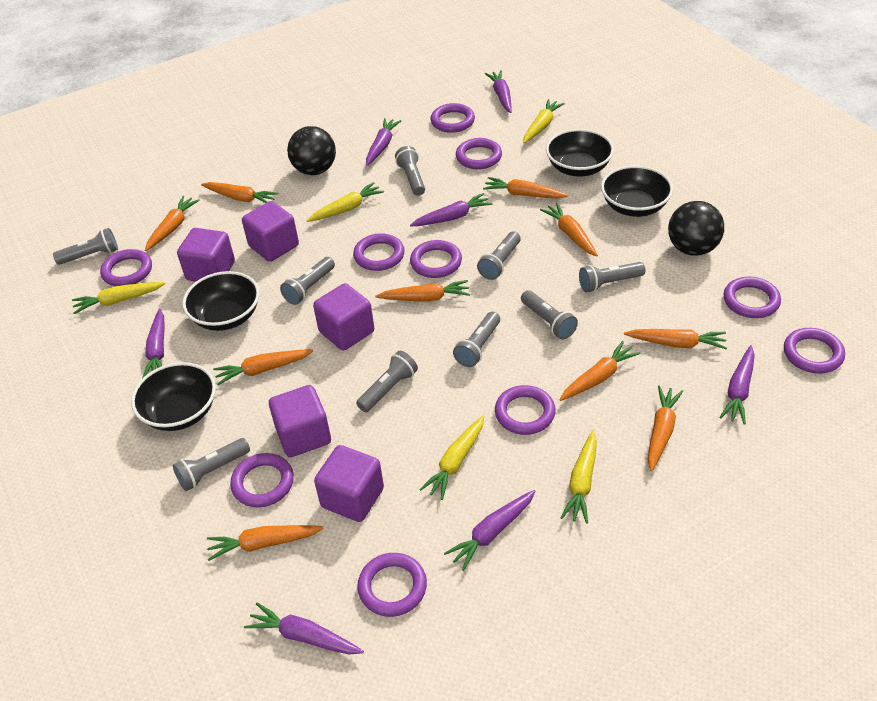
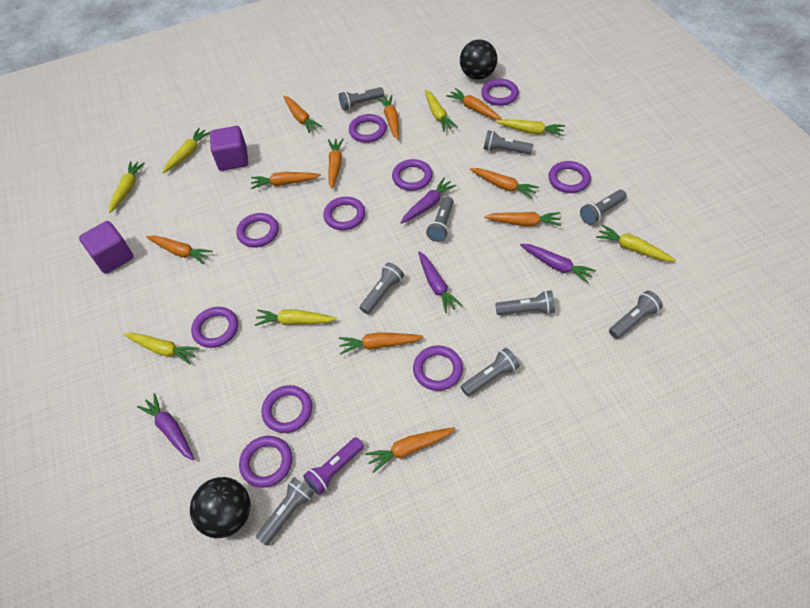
black bowl: [131,362,216,431] [182,271,260,331] [546,129,614,177] [601,165,673,217] = 4 -> none = 0
purple carrot: [142,309,165,378] [244,603,364,654] [366,118,401,166] [410,193,493,227] [444,490,536,571] [485,70,512,113] [719,345,755,424] = 7 -> [137,393,194,460] [401,178,457,224] [418,252,463,313] [520,244,596,284] = 4
purple cube: [177,228,235,282] [242,201,299,262] [269,385,331,457] [313,283,374,351] [314,445,384,522] = 5 -> [79,221,133,274] [210,126,248,171] = 2
purple flashlight: none = 0 -> [303,437,364,495] = 1
yellow carrot: [72,282,165,314] [307,182,384,222] [419,416,484,500] [523,99,565,144] [561,430,597,524] = 5 -> [109,161,145,213] [123,333,199,365] [162,128,210,173] [255,309,337,326] [425,89,458,132] [496,119,565,137] [596,225,676,261] = 7

